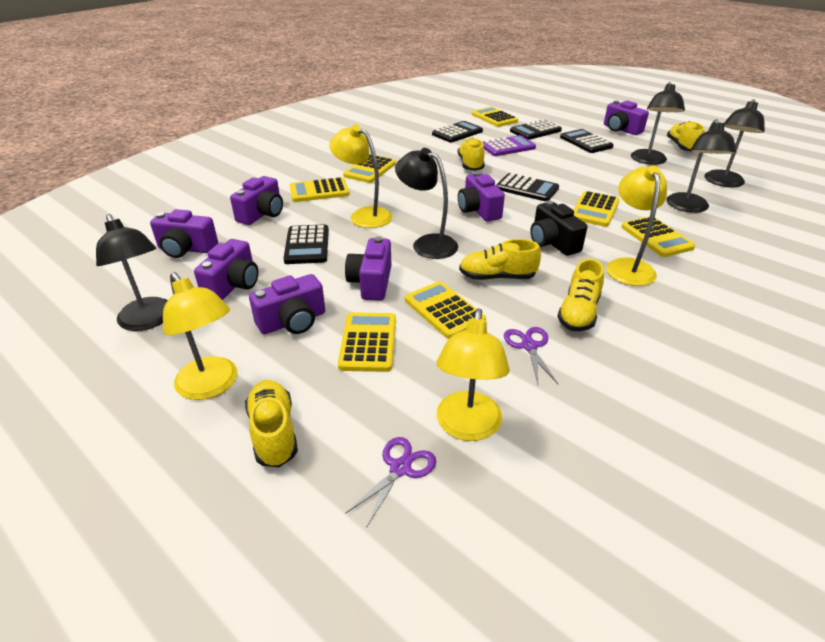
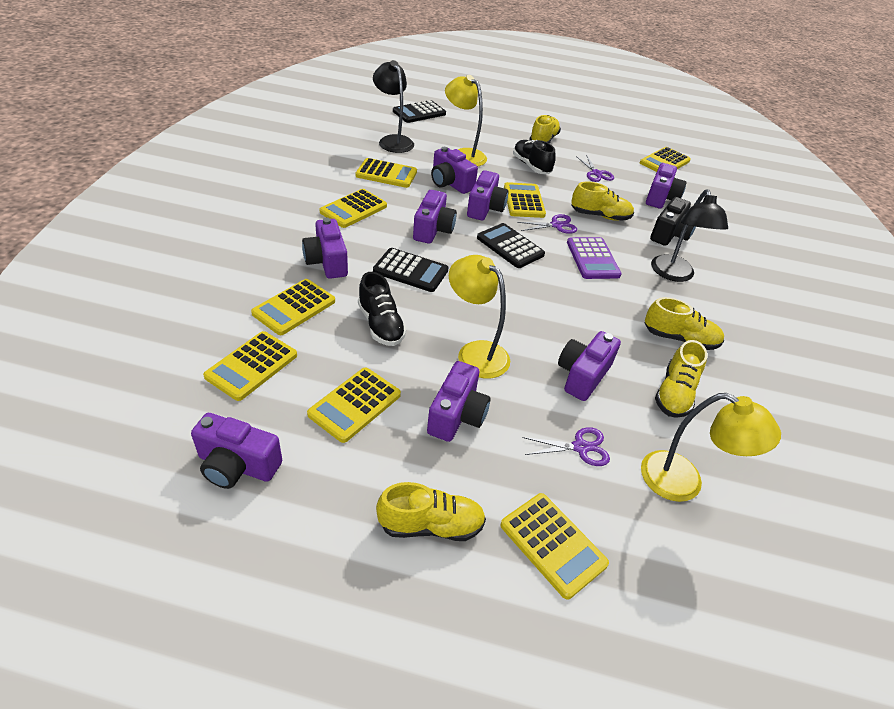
black calculator: [283,224,329,264] [432,121,483,142] [496,173,559,201] [510,120,562,140] [560,129,614,153] = 5 -> [373,248,449,292] [393,100,446,123] [477,223,545,268] = 3
black lamp: [96,214,168,331] [395,148,458,259] [631,82,685,165] [666,119,736,213] [705,99,765,187] = 5 -> [373,60,414,153] [651,189,728,282] = 2
black shoe: none = 0 -> [358,272,407,346] [513,140,556,174] = 2
purple camera: [150,209,218,258] [194,239,258,300] [230,176,283,225] [249,274,325,334] [345,236,391,301] [458,172,505,222] [604,100,649,135] = 7 -> [191,413,282,489] [302,218,348,279] [413,190,457,244] [427,361,491,442] [431,147,478,194] [467,170,508,220] [558,331,621,401] [646,163,687,208] = 8
purple scissors: [346,437,436,528] [504,327,558,384] = 2 -> [517,214,577,234] [522,427,610,466] [576,155,614,182] = 3
yellow calculator: [290,177,350,202] [338,312,396,372] [343,154,396,183] [405,281,486,339] [472,107,518,127] [573,191,620,227] [621,216,695,257] = 7 -> [203,331,297,401] [251,279,335,335] [307,367,401,443] [319,189,387,228] [356,158,417,188] [500,493,609,600] [504,182,546,218] [640,147,691,172] = 8
yellow lamp: [163,272,237,400] [329,125,392,228] [436,308,510,441] [606,166,667,286] = 4 -> [445,75,487,167] [449,255,510,379] [641,393,781,502] = 3

